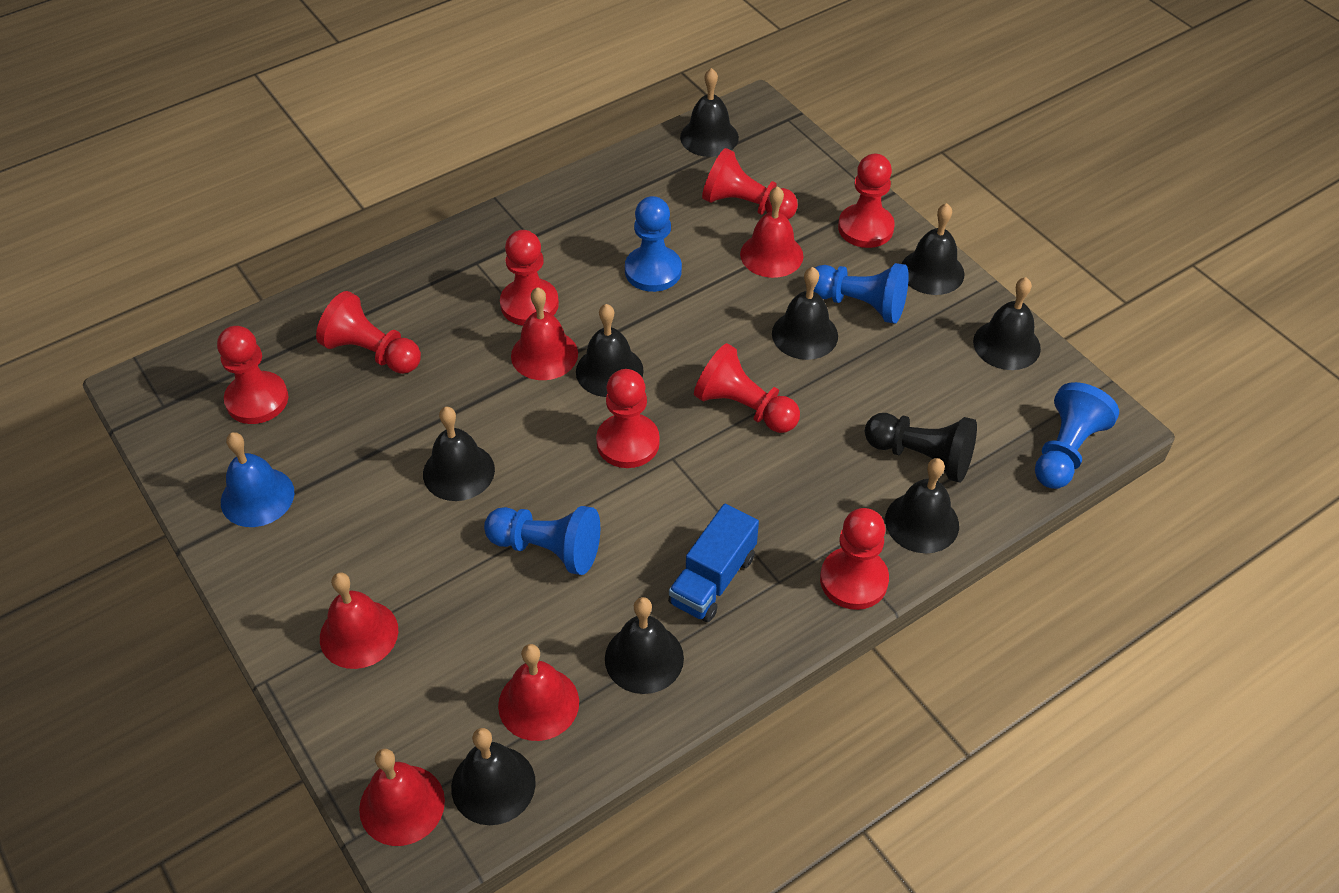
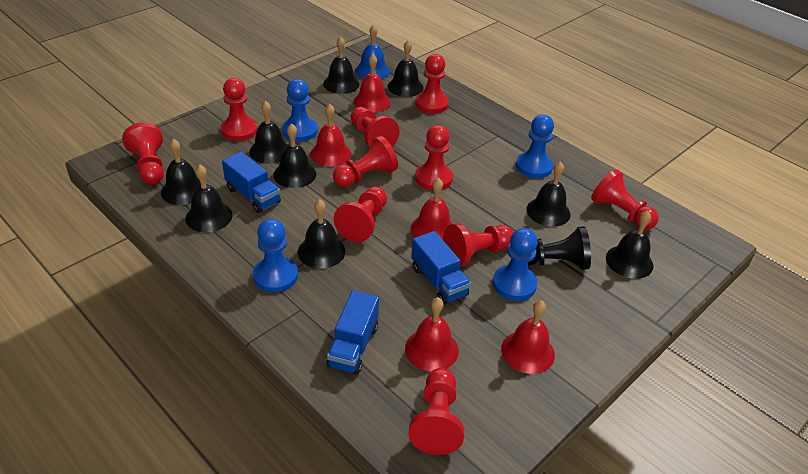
blue truck: [668,504,759,622] = 1 -> [222,152,281,213] [326,290,379,374] [411,231,471,305] = 3
red pawn: [217,326,288,424] [316,291,421,374] [500,230,559,326] [596,369,660,468] [694,343,800,433] [702,148,798,219] [820,508,889,610] [838,154,895,248] = 8 -> [122,122,164,185] [221,78,257,141] [333,136,398,187] [334,186,387,242] [351,107,399,147] [408,368,464,455] [415,54,449,114] [415,125,453,190] [443,223,514,267] [591,169,659,230] = 10

